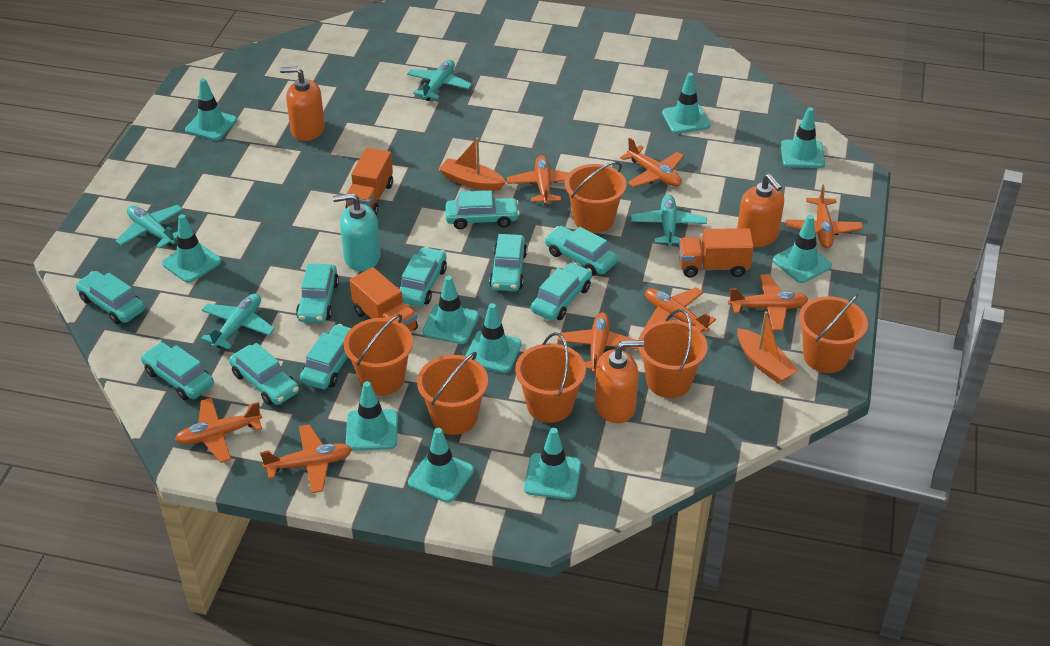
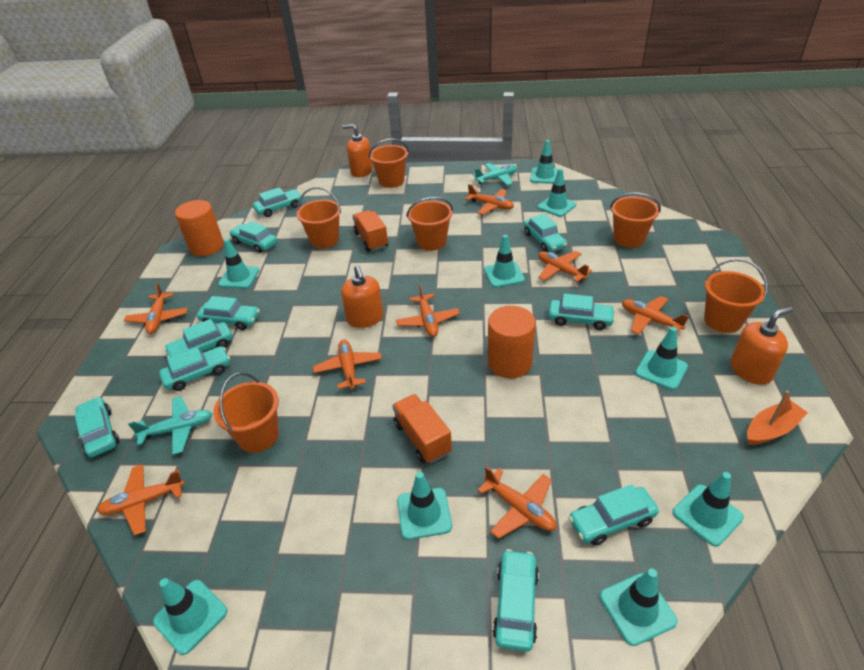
orange boat: [439,137,506,191] [737,311,798,383] = 2 -> [747,391,808,445] = 1
orange cylinder: none = 0 -> [175,200,224,256] [488,306,536,378] = 2
orange truck: [345,148,393,216] [350,267,418,332] [679,228,754,278] = 3 -> [353,210,388,251] [392,394,452,463] = 2
turquoise plane: [115,205,183,248] [201,293,275,349] [407,60,472,101] [631,194,707,247] = 4 -> [128,397,212,455] [473,163,518,185] = 2
turquoise soap dispenser: [333,193,381,271] = 1 -> none = 0
turquoise traffic cone: [162,214,221,283] [185,78,237,141] [346,381,398,450] [408,428,474,503] [422,276,479,344] [466,303,522,373] [524,428,581,500] [662,73,711,134] [773,215,832,283] [781,107,825,168] = 10 -> [153,578,227,655] [218,239,259,289] [397,472,452,540] [484,235,525,288] [530,140,558,184] [538,168,576,217] [600,569,678,646] [635,327,688,390] [673,472,744,547] = 9

